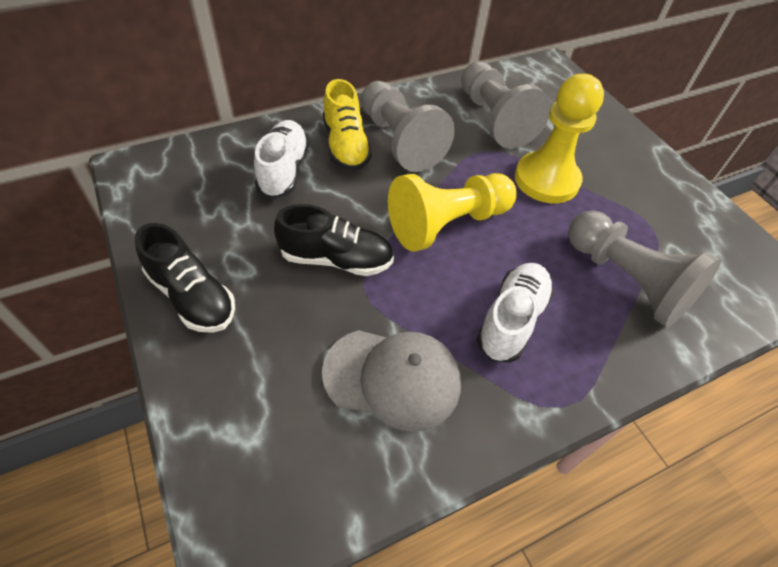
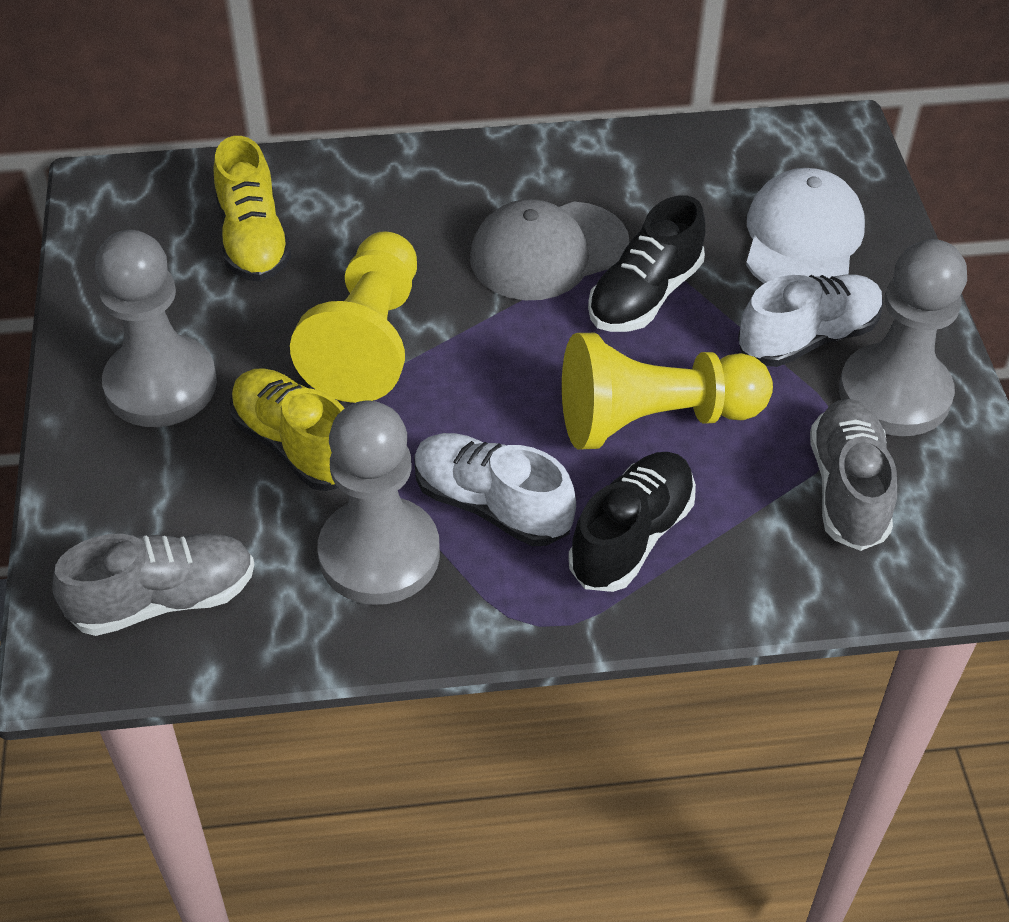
grey shoe: none = 0 -> [52,533,254,636] [810,399,897,551] = 2
white cap: none = 0 -> [746,168,865,284] = 1
yellow shoe: [323,79,372,171] = 1 -> [214,136,292,282] [230,368,345,491] = 2

